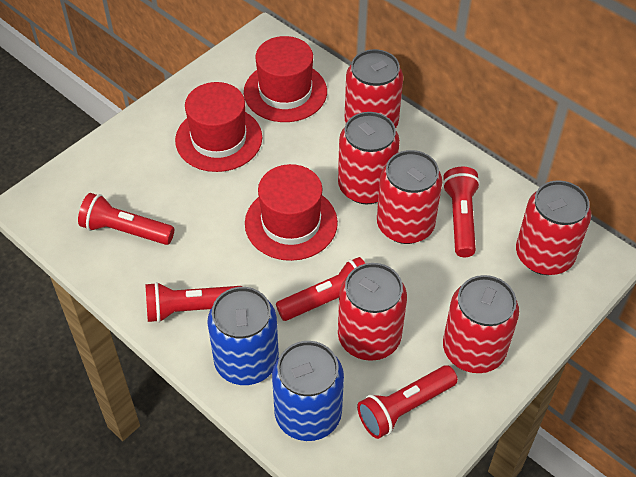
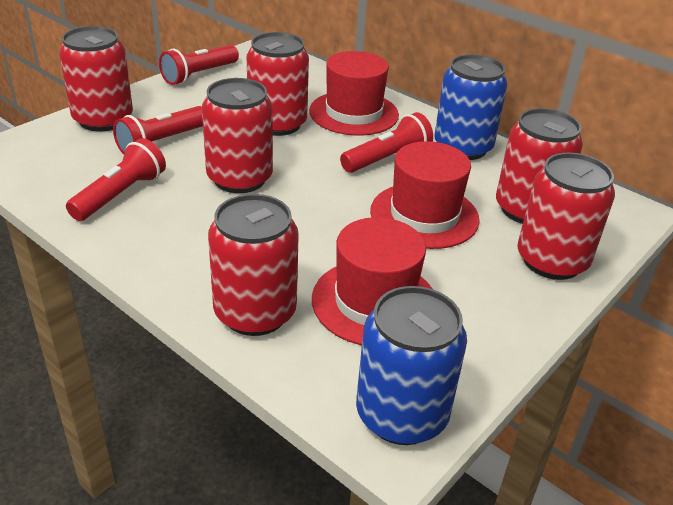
red flashlight: [78,193,174,245] [145,282,242,323] [276,257,365,321] [357,365,458,439] [442,167,480,257] = 5 -> [66,138,166,221] [113,106,203,154] [159,45,239,85] [340,112,433,173] = 4

